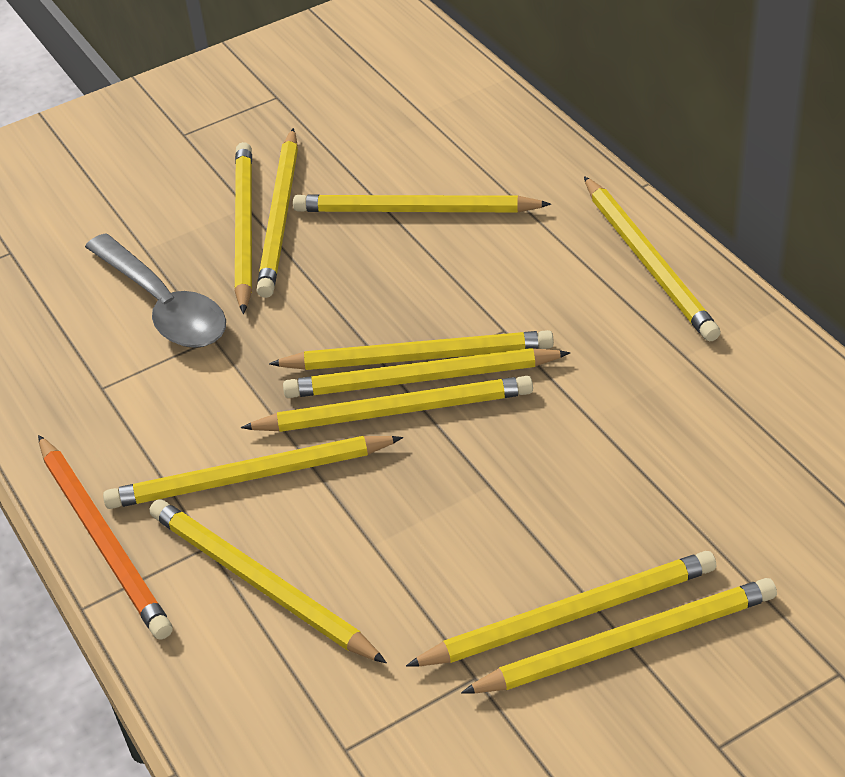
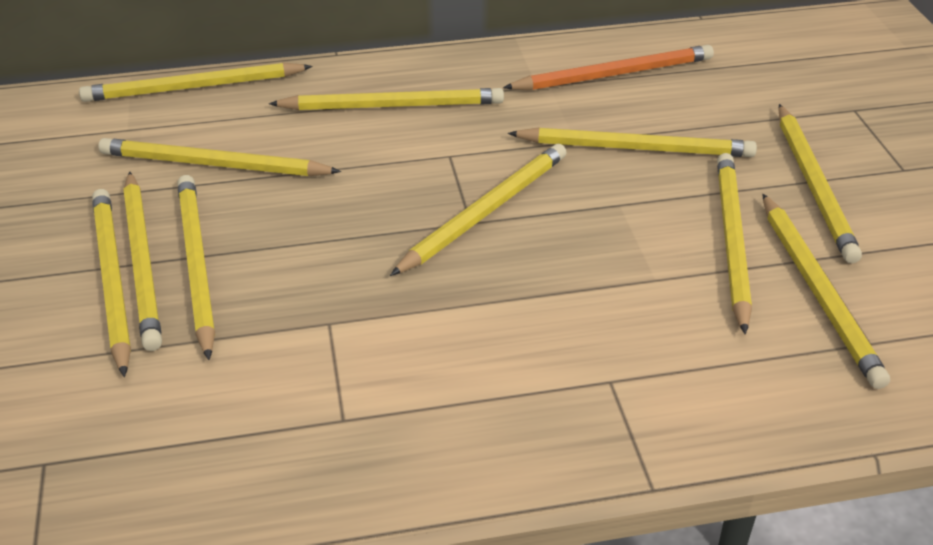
grey spoon: [85,233,226,348] = 1 -> none = 0

